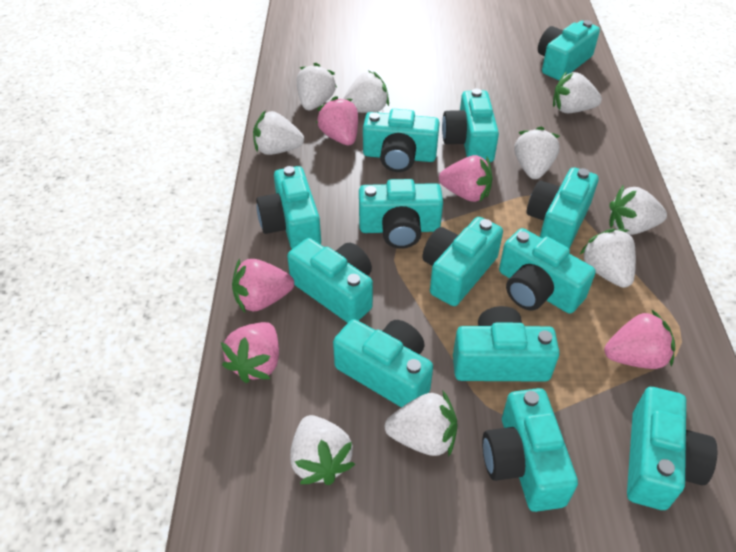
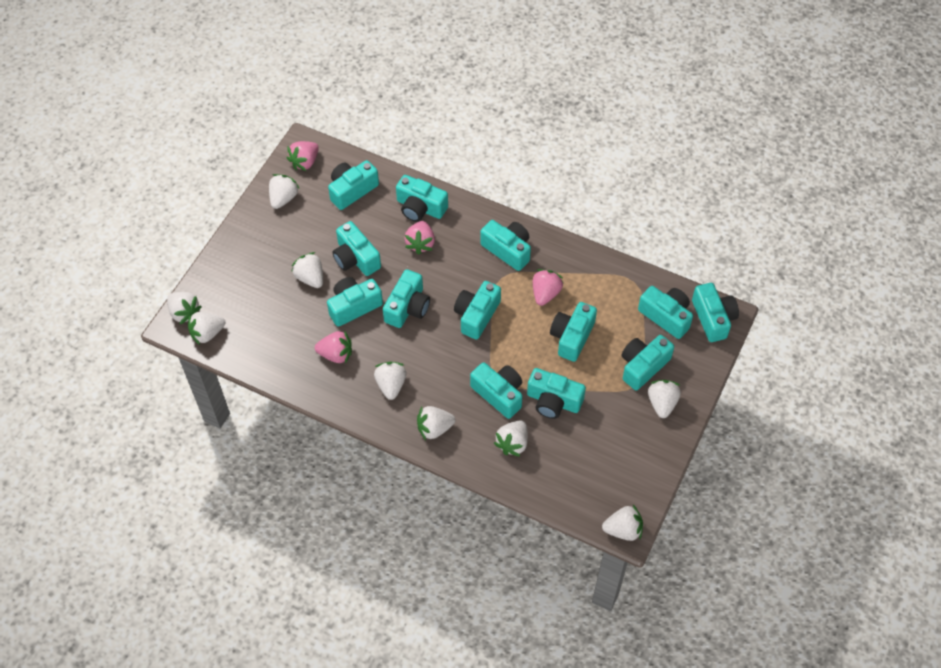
pink strawberry: [221,322,279,383] [232,259,294,312] [316,96,358,145] [439,155,493,202] [604,309,675,369] = 5 -> [287,141,319,171] [315,330,352,364] [404,221,435,255] [533,269,564,306] = 4

